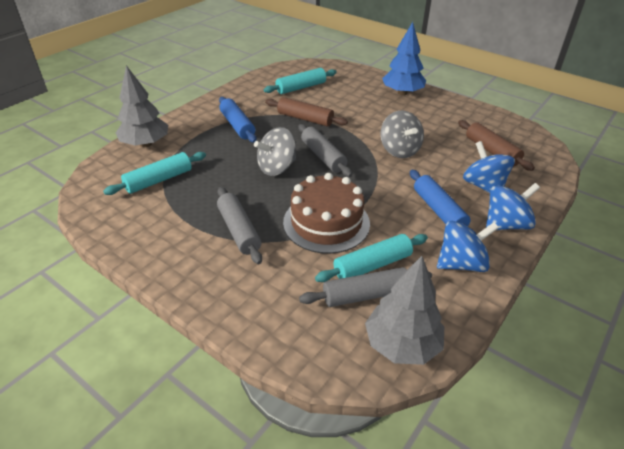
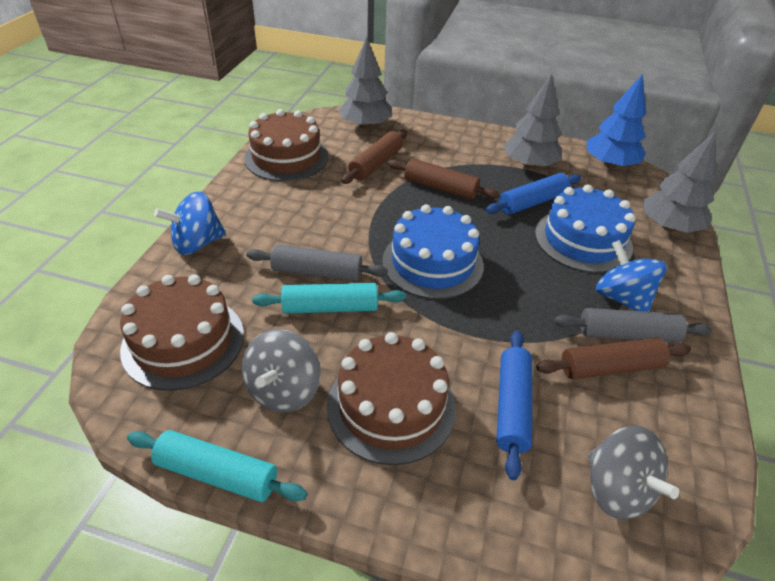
blue cake: none = 0 -> [382,204,484,299] [535,185,636,273] = 2
blue spinning top: [437,221,499,272] [463,141,515,193] [486,183,540,230] = 3 -> [154,192,226,255] [596,240,667,312] = 2
brown cake: [283,173,370,254] = 1 -> [120,275,244,391] [244,109,328,181] [327,332,456,465] = 3
brown rolling pin: [265,97,348,127] [458,120,535,171] = 2 -> [341,130,407,184] [387,158,500,200] [536,338,691,379] = 3
grey rolling pin: [217,187,262,264] [298,124,352,177] [299,267,432,307] = 3 -> [246,244,388,281] [554,308,712,342] = 2
grey tree: [116,65,168,147] [365,256,444,365] = 2 -> [338,37,392,129] [503,74,562,169] [643,131,716,233] = 3
turquoise rolling pin: [103,152,206,195] [264,68,337,94] [315,234,428,282] = 3 -> [127,430,307,502] [252,283,406,314] = 2

